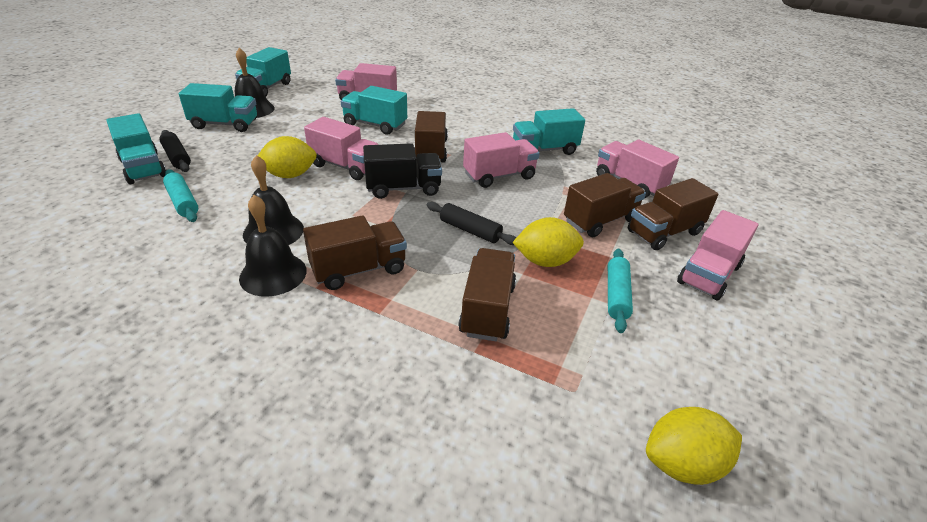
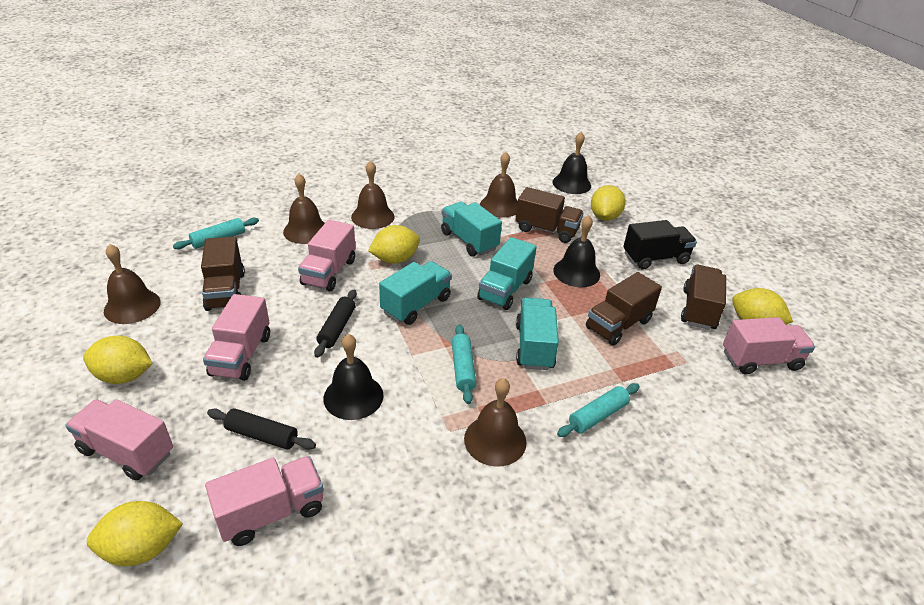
brown bell: none = 0 -> [104,244,161,324] [283,174,325,244] [351,161,395,229] [464,378,527,467] [480,152,518,218] = 5
brown truck: [303,215,407,290] [414,111,448,163] [458,248,516,341] [564,173,646,237] [628,178,718,250] = 5 -> [201,236,245,311] [515,187,584,243] [586,272,662,345] [681,265,726,330] = 4
turquoise rolling pin: [163,169,198,222] [608,249,633,333] = 2 -> [173,217,259,249] [452,324,476,404] [557,383,640,437] = 3
turquoise truck: [106,113,167,184] [179,83,257,132] [235,47,291,97] [341,86,407,134] [513,108,585,155] = 5 -> [379,261,452,325] [441,202,502,256] [477,237,537,310] [516,298,559,370] = 4
yellow lemon: [257,136,317,178] [512,217,584,267] [646,407,742,485] = 3 -> [83,336,153,384] [87,501,183,566] [368,225,420,264] [591,185,625,221] [732,288,793,325] = 5

